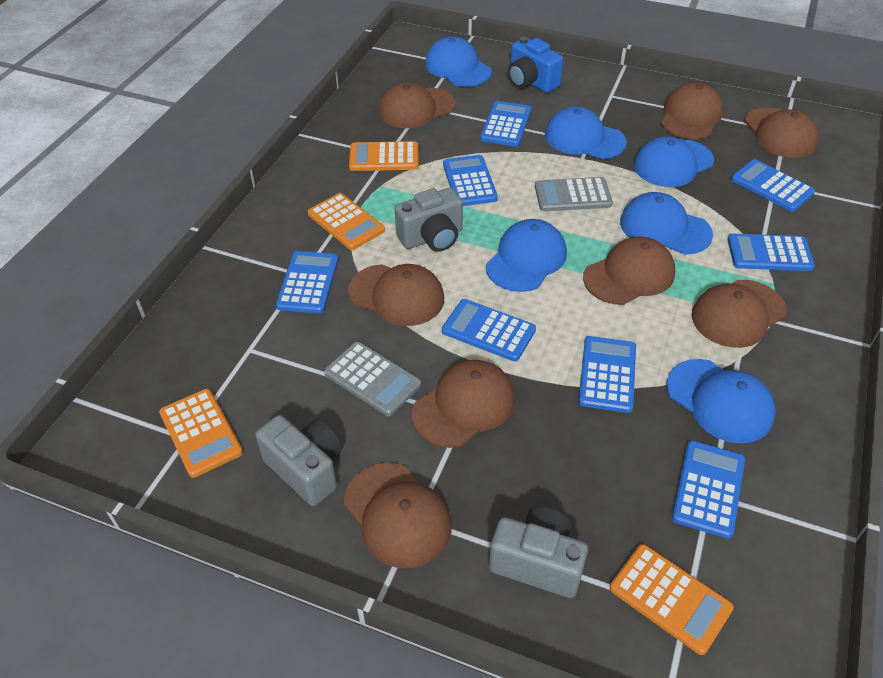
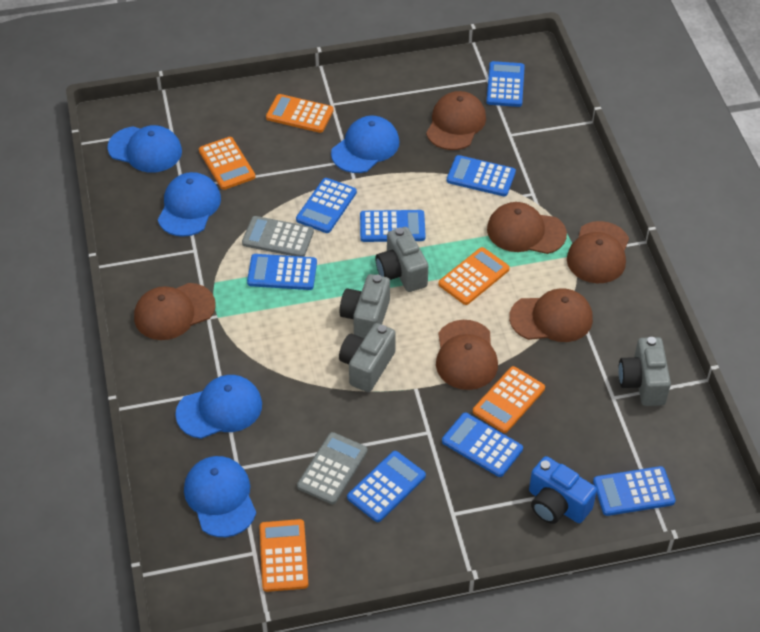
blue cap: [425,36,492,87] [486,219,567,292] [545,106,627,159] [620,192,713,254] [634,137,714,187] [666,359,776,443] = 6 -> [107,125,182,173] [158,172,221,237] [175,375,262,439] [184,456,256,537] [331,116,399,173] = 5
brown cap: [344,463,452,568] [348,264,444,326] [379,82,455,128] [412,360,515,448] [583,236,675,305] [661,82,723,139] [691,280,787,348] [745,107,819,158] = 8 -> [134,283,216,340] [426,91,486,150] [436,320,498,390] [487,202,567,254] [509,288,593,342] [567,221,629,283] = 6
grey camera: [255,415,342,506] [395,188,463,252] [489,507,588,598] = 3 -> [339,323,396,392] [340,274,390,338] [375,227,428,292] [618,337,671,406] = 4
orange calculator: [159,389,243,478] [308,193,385,250] [349,141,419,171] [610,544,734,655] = 4 -> [199,137,255,190] [259,519,308,592] [266,94,333,133] [439,247,510,305] [473,366,545,433] = 5

